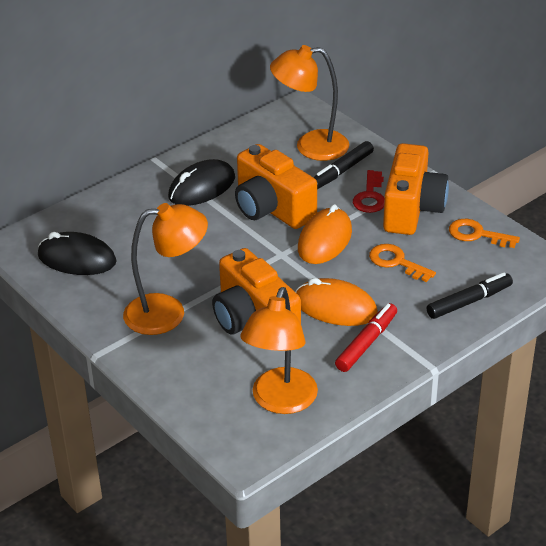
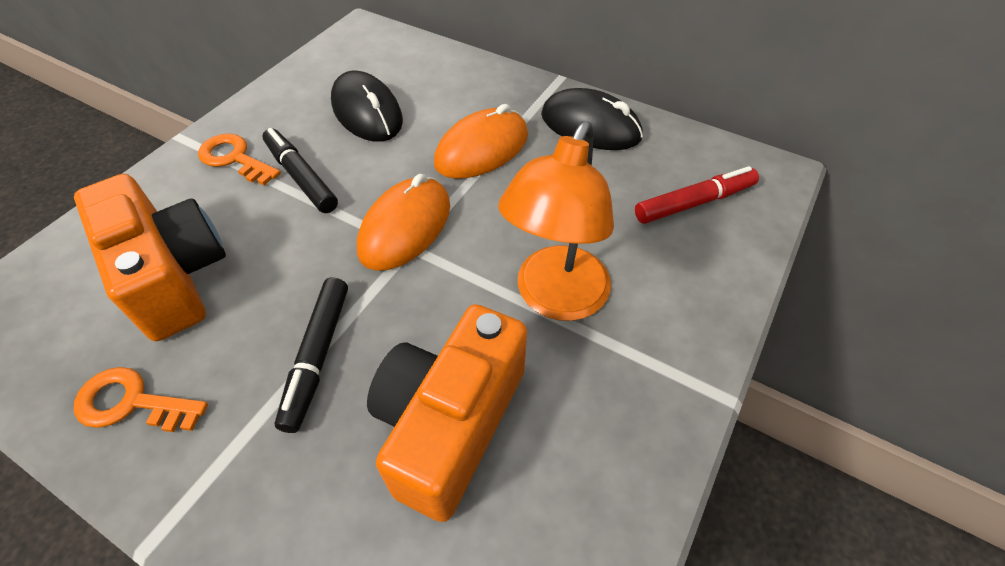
orange camera: [212,248,301,334] [235,144,317,229] [383,143,449,235] = 3 -> [74,174,226,341] [367,304,527,522] = 2
orange lamp: [123,203,208,335] [240,287,318,414] [270,45,349,161] = 3 -> [498,121,614,321] = 1
red key: [353,170,384,213] = 1 -> none = 0

